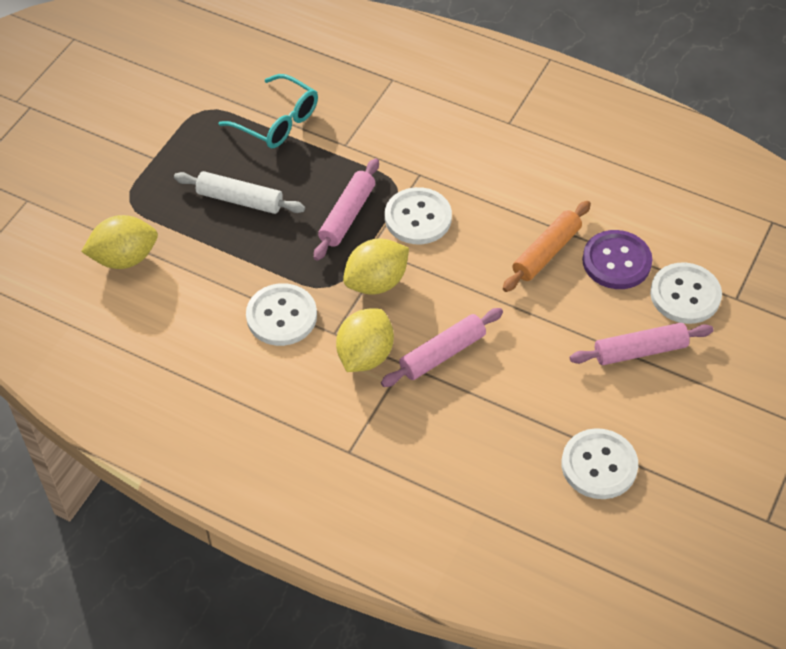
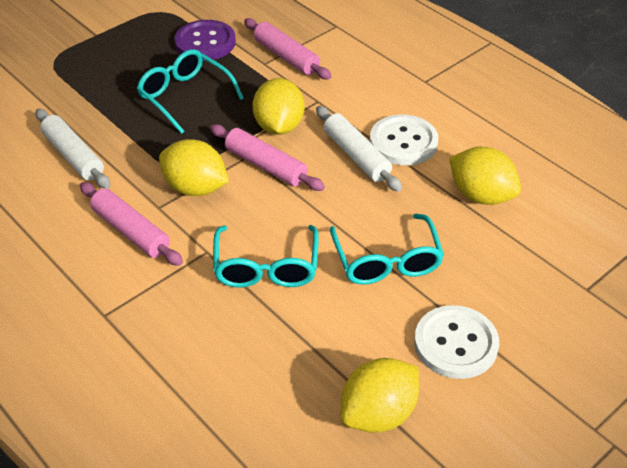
orange rolling pin: [503,201,591,292] = 1 -> none = 0
turquoise glasses: [219,74,318,148] = 1 -> [137,49,244,134] [213,225,319,288] [330,214,444,285] = 3
white button: [246,283,317,346] [385,187,452,244] [562,428,638,499] [650,263,722,324] = 4 -> [370,114,439,165] [414,305,499,379] = 2
white rolling pin: [174,171,305,214] = 1 -> [36,109,110,189] [316,106,402,192] = 2
yellow lemon: [81,215,158,269] [336,308,394,372] [343,239,409,295] = 3 -> [159,139,229,196] [252,78,305,135] [341,358,419,433] [449,146,521,205] = 4

